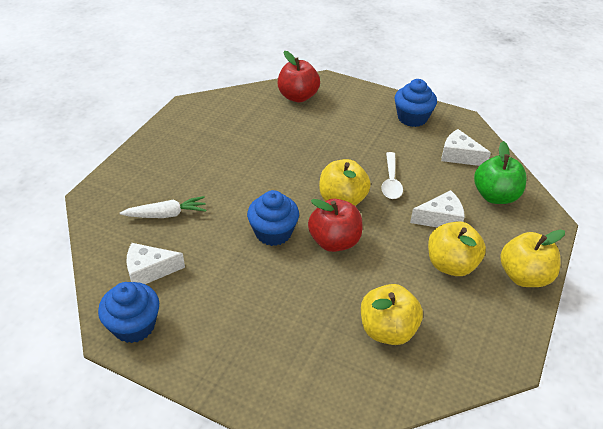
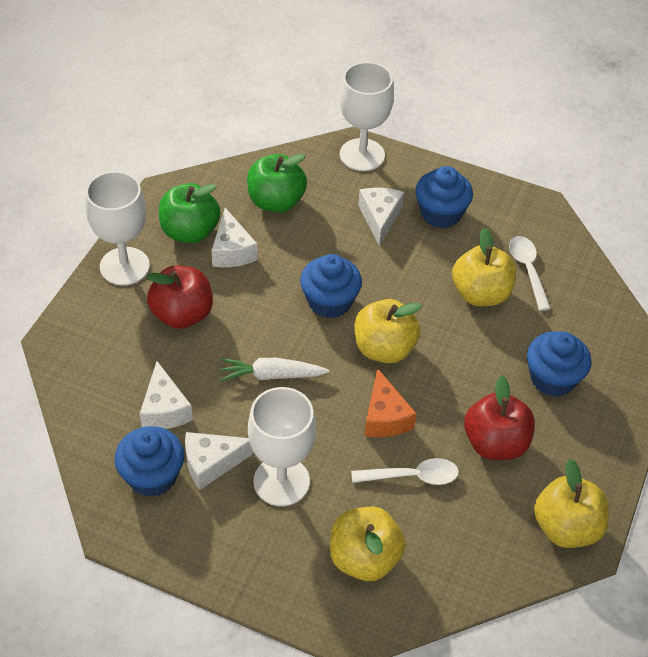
blue cupcake: [98,282,159,343] [247,190,299,246] [395,79,437,127] = 3 -> [114,426,184,497] [300,254,362,318] [415,166,473,228] [527,331,591,397] = 4
green apple: [474,141,527,204] = 1 -> [159,183,220,243] [247,154,307,213] = 2
orange cheese: none = 0 -> [365,368,417,437] = 1
white cheese: [126,243,185,284] [410,190,465,227] [441,129,491,166] = 3 -> [140,361,193,429] [185,432,254,490] [211,208,258,267] [358,187,404,246] = 4
white goblet: none = 0 -> [85,171,150,286] [248,387,316,506] [340,62,394,171] = 3
white spoon: [381,152,403,199] = 1 -> [351,458,459,485] [509,236,551,311] = 2

